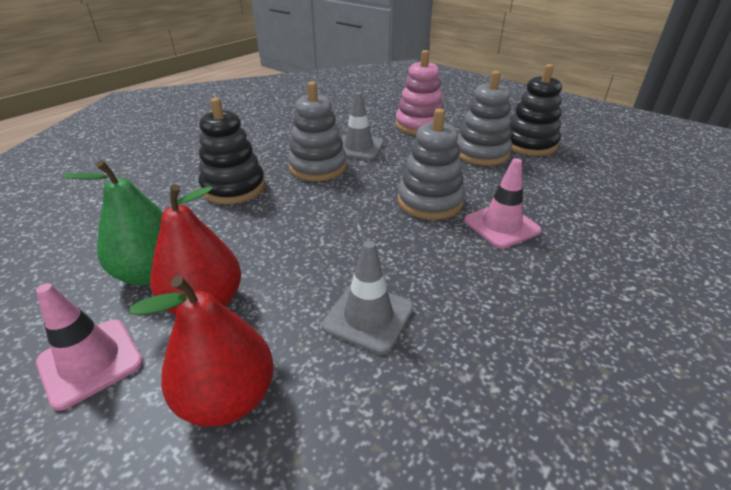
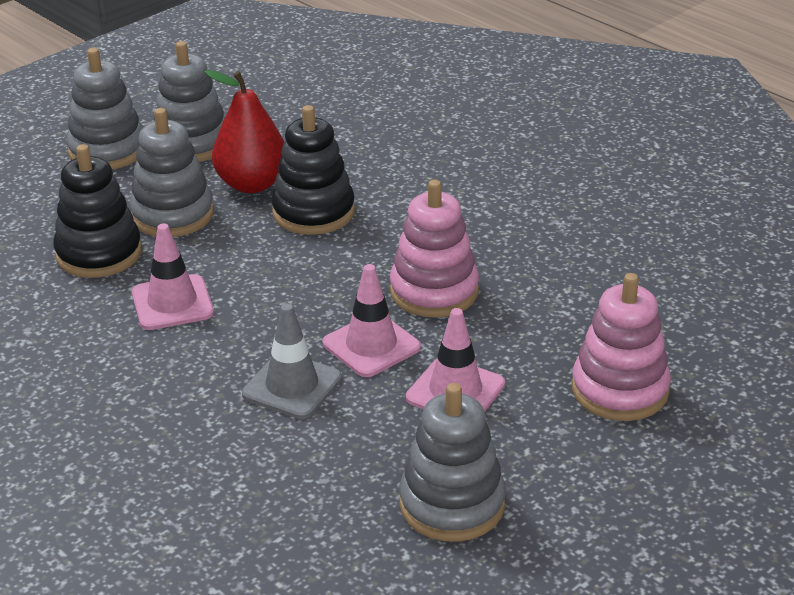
green pear: [62,160,163,286] = 1 -> none = 0
grey stacking toy: [288,82,347,181] [398,108,465,220] [456,71,512,166] = 3 -> [66,48,143,169] [129,108,214,237] [154,41,225,162] [399,383,506,542] = 4
grey traffic cone: [322,241,414,354] [341,92,384,160] = 2 -> [242,303,342,419] = 1
pink stacking toy: [395,50,445,135] = 1 -> [390,180,479,318] [572,273,671,421] = 2
pink traffic cone: [36,283,143,411] [464,158,541,248] = 2 -> [132,223,214,330] [322,264,421,377] [406,308,505,412] = 3
red pear: [130,275,274,427] [150,184,241,315] = 2 -> [205,70,284,193] = 1

